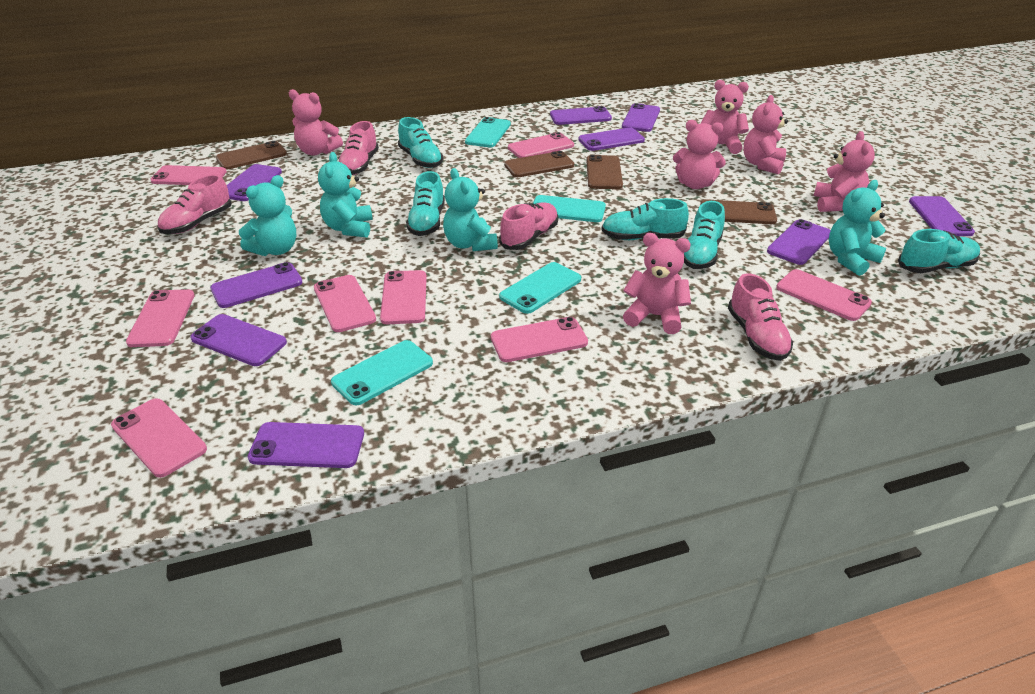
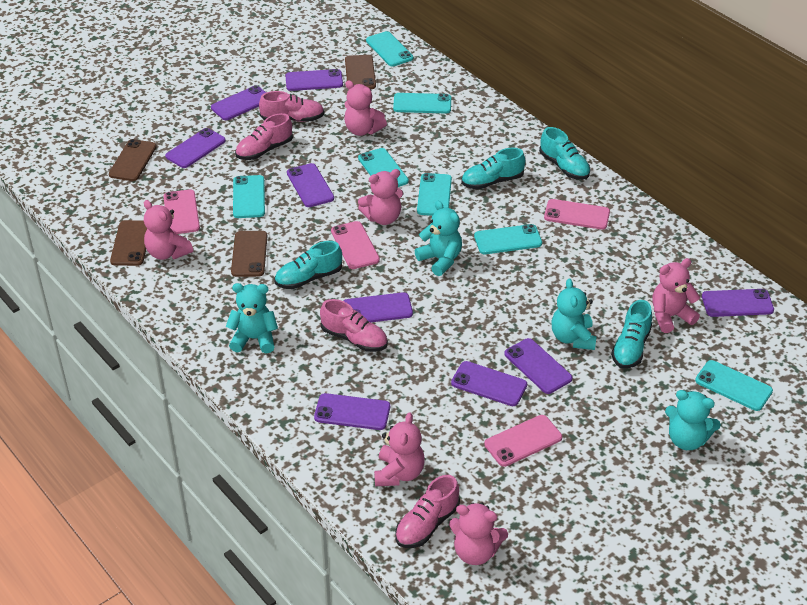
pink phone: [111,398,207,478] [126,289,195,347] [150,165,227,185] [314,275,376,332] [380,270,427,324] [491,317,588,362] [508,132,574,158] [776,269,872,321] = 8 -> [163,189,200,234] [331,221,380,269] [484,415,562,467] [544,199,610,230] = 4
turquoise phone: [331,340,433,405] [465,117,511,147] [499,262,581,314] [533,195,606,222] = 4 -> [233,175,265,218] [358,148,409,187] [366,31,413,67] [393,93,451,113] [417,173,452,216] [474,224,542,254] [695,360,773,411] = 7
turquoise shoe: [398,117,443,168] [406,171,445,236] [601,198,689,240] [684,201,725,269] [898,229,980,273] = 5 -> [275,241,342,289] [461,148,525,189] [539,127,590,180] [611,300,652,369] = 4

